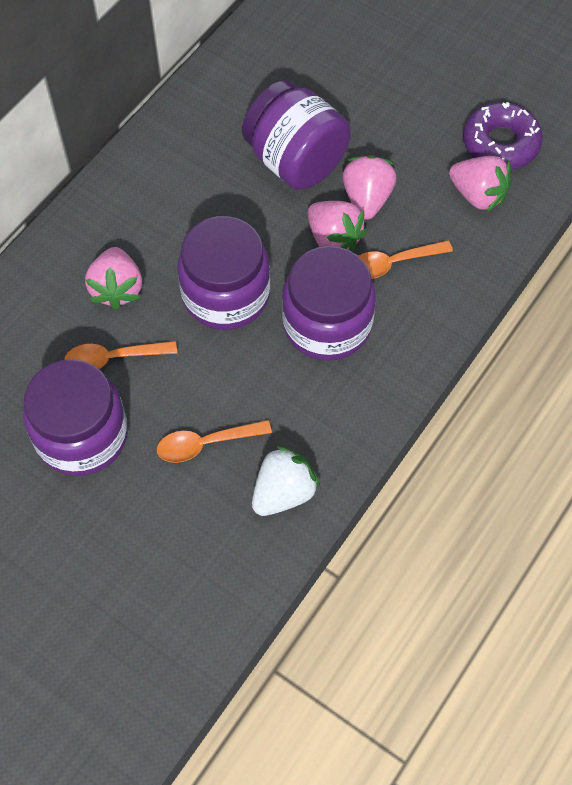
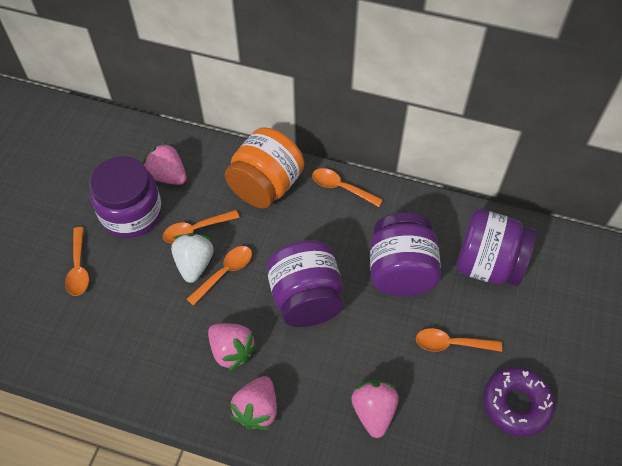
orange jar: none = 0 -> [225,127,304,208] = 1
orange spoon: [64,341,177,369] [157,420,272,463] [359,240,453,279] = 3 -> [65,227,89,296] [163,210,239,244] [187,246,252,306] [312,168,383,207] [416,328,502,352] = 5

